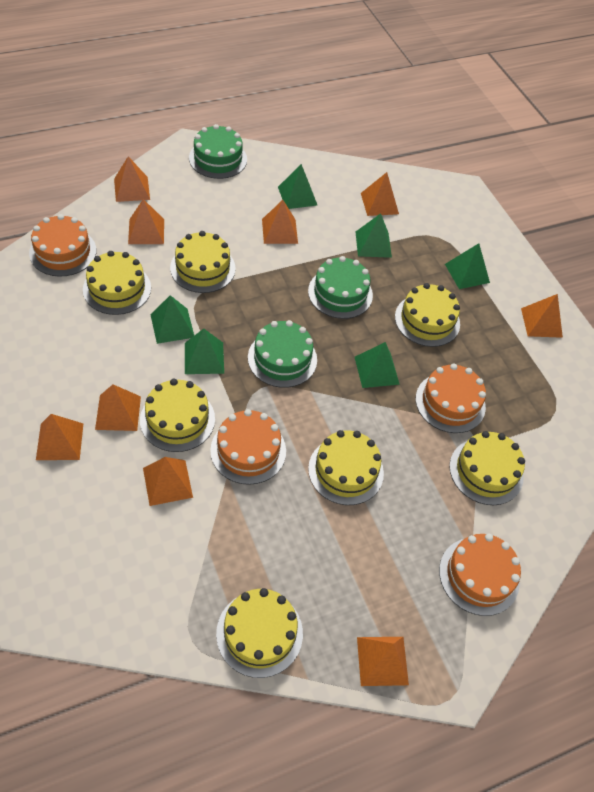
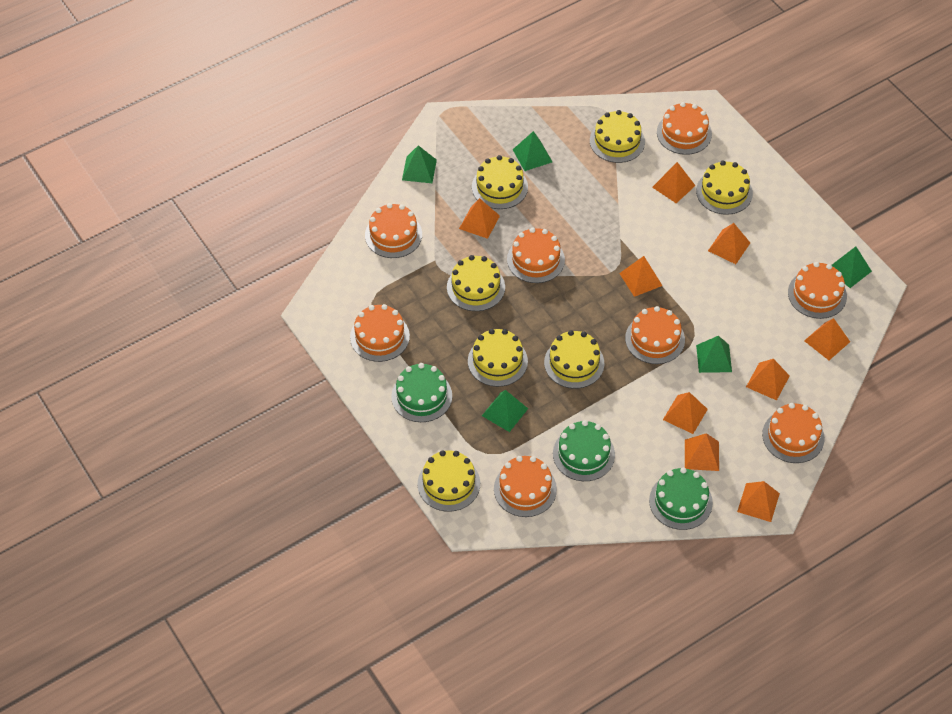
green pyramid: [150,295,194,344] [185,328,224,374] [278,164,317,209] [355,213,392,258] [355,342,400,388] [445,243,490,289] = 6 -> [402,145,437,183] [482,390,528,432] [513,131,552,171] [696,336,732,373] [832,247,872,288] = 5
orange cake: [29,214,96,277] [210,409,286,485] [416,363,486,433] [439,533,521,616] = 4 -> [350,304,410,362] [365,203,422,258] [494,456,557,517] [507,228,565,283] [625,306,685,364] [657,102,712,155] [762,403,825,463] [788,262,847,319] = 8

